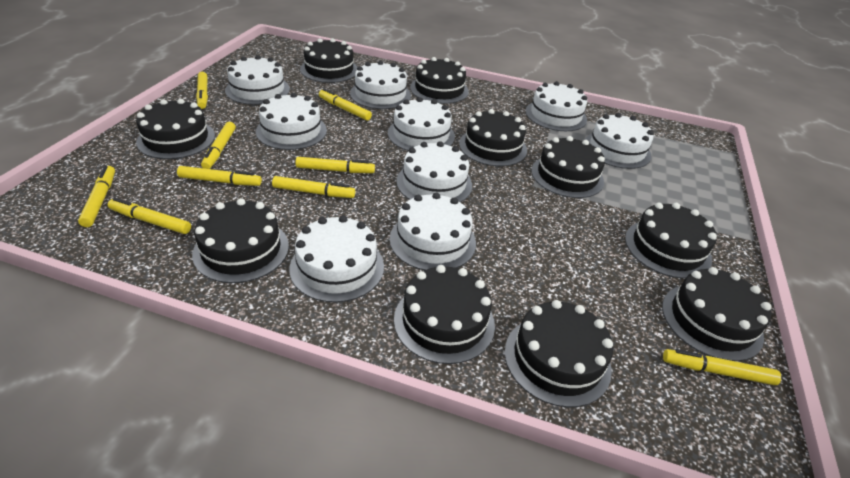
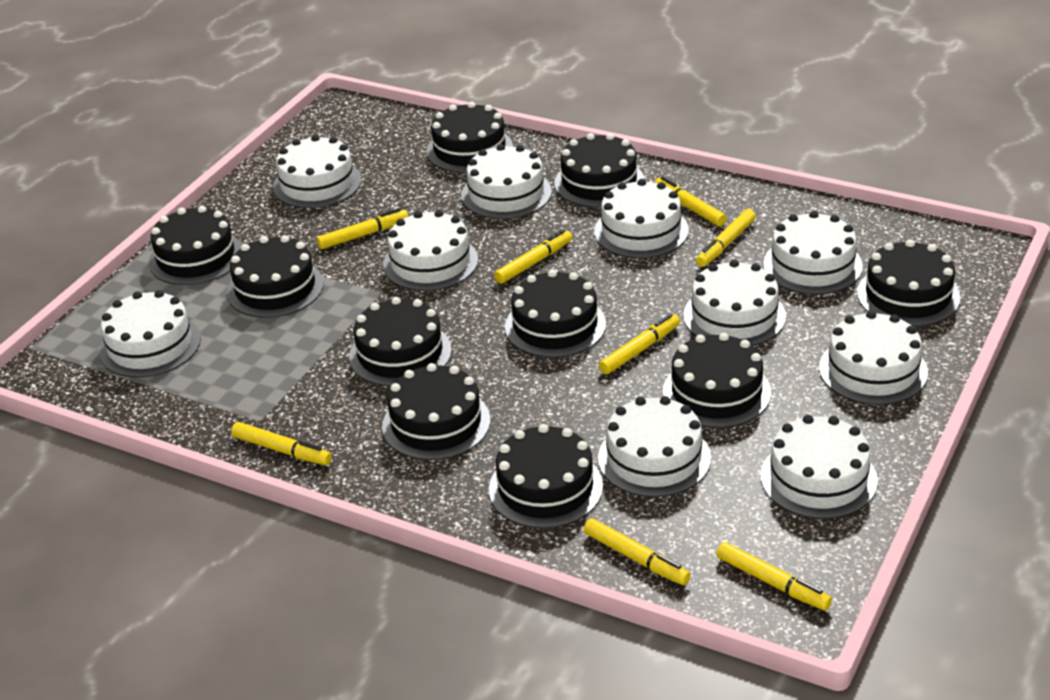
white cake: [225,55,290,105] [256,93,327,150] [289,215,384,303] [350,61,411,109] [388,97,455,151] [390,192,476,270] [396,141,472,202] [526,81,588,131] [585,113,654,169] = 9 -> [99,290,201,378] [273,135,361,208] [383,210,478,291] [461,144,552,219] [594,179,689,258] [598,396,711,497] [683,260,786,346] [761,415,878,519] [763,211,863,294] [819,311,928,405] = 10
yellow marker: [78,166,115,227] [108,198,191,234] [177,166,262,186] [196,72,208,109] [201,122,236,169] [272,176,355,198] [295,157,375,173] [319,89,372,121] [663,349,781,385] = 9 -> [231,422,332,465] [317,208,409,249] [494,229,573,284] [583,518,691,585] [599,313,680,374] [654,176,727,226] [696,209,756,267] [716,542,832,611] = 8

